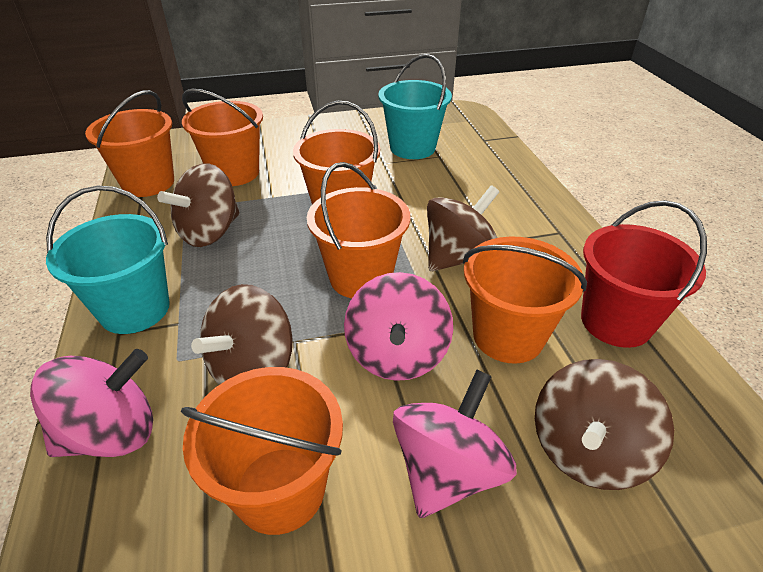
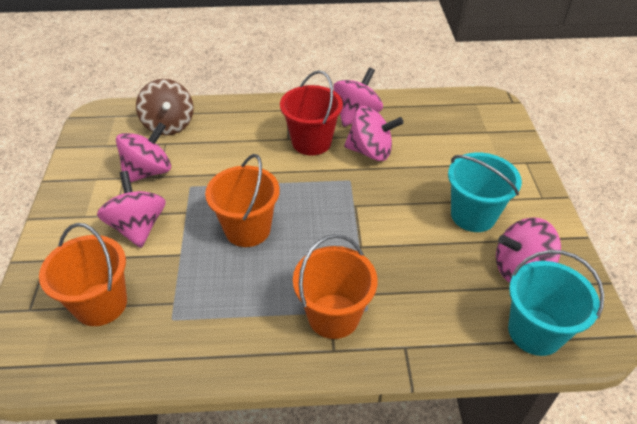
brown spinning top: [157,163,240,247] [191,284,293,385] [427,185,499,271] [535,359,674,490] = 4 -> [136,79,194,135] = 1
orange bucket: [85,90,174,197] [181,367,343,535] [182,89,263,186] [293,101,380,204] [307,162,410,298] [463,236,587,364] = 6 -> [39,223,127,326] [205,154,280,247] [293,234,378,339] = 3
pink spinning top: [30,349,153,457] [344,272,453,381] [393,370,517,518] = 3 -> [97,171,166,248] [116,122,171,182] [333,67,383,127] [344,106,404,161] [496,217,561,283] = 5

